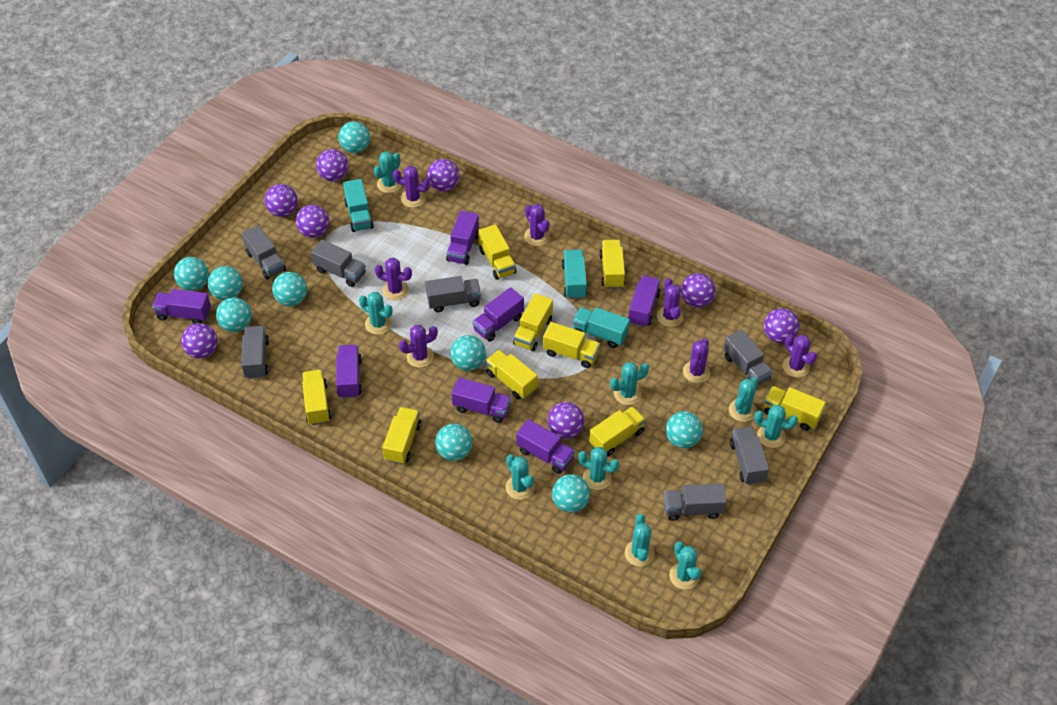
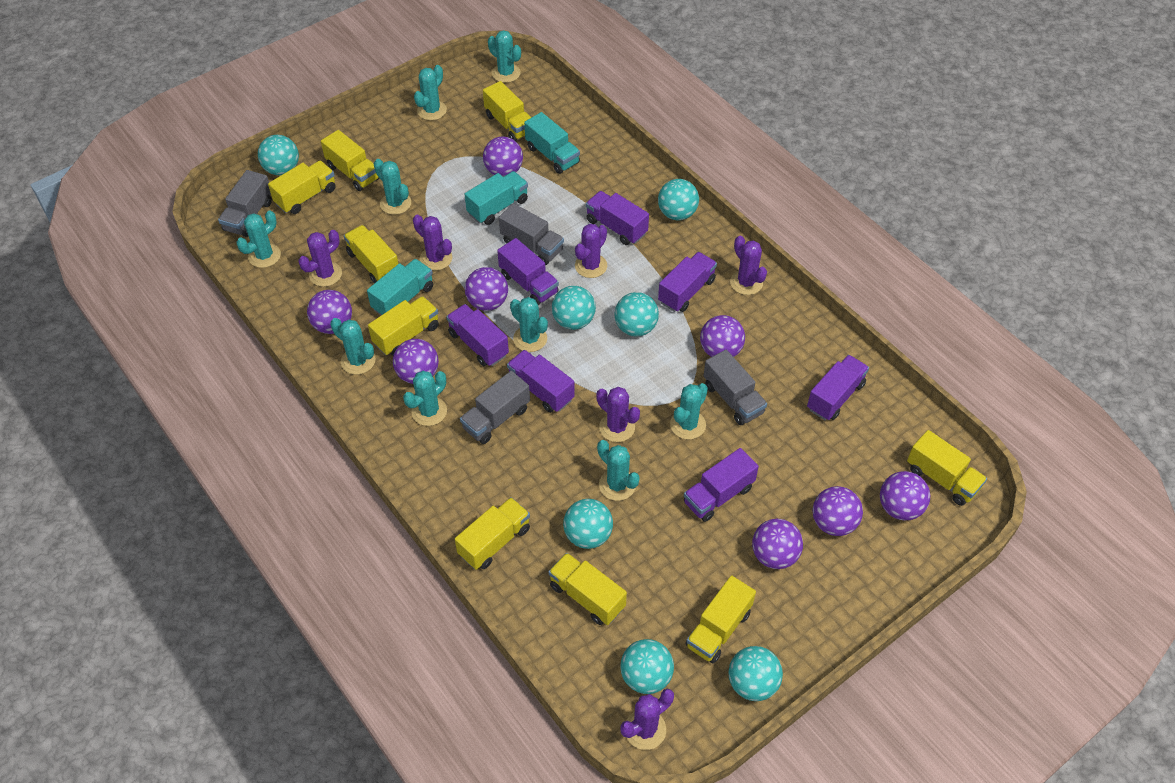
grey truck: [241,326,269,379] [242,225,286,279] [311,240,366,287] [425,276,481,312] [664,483,726,521] [724,329,773,386] [730,427,769,485] = 7 -> [218,170,272,237] [460,371,530,444] [499,203,564,265] [704,350,767,425] = 4
purple cactus: [375,258,412,300] [393,166,430,208] [399,325,438,368] [524,204,550,246] [657,278,684,327] [683,338,710,383] [782,334,817,378] = 7 -> [299,230,342,287] [413,215,452,271] [575,224,607,278] [596,387,640,442] [621,689,674,750] [730,236,767,295] = 6
turquoise ball: [174,257,209,291] [208,266,243,300] [216,297,252,332] [272,272,307,306] [338,121,370,153] [435,423,472,461] [450,335,486,371] [552,474,590,513] [666,411,703,448] = 9 -> [258,135,299,175] [552,286,596,330] [563,499,613,549] [615,292,659,336] [620,639,674,694] [658,179,699,220] [728,646,783,701] = 7

